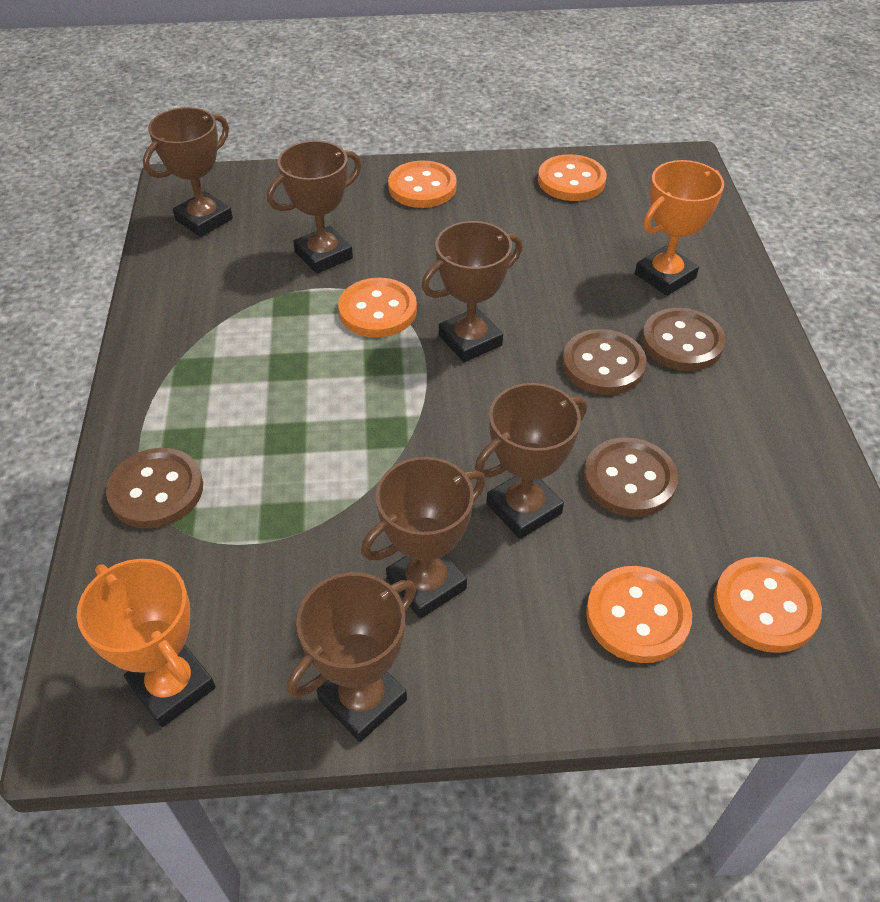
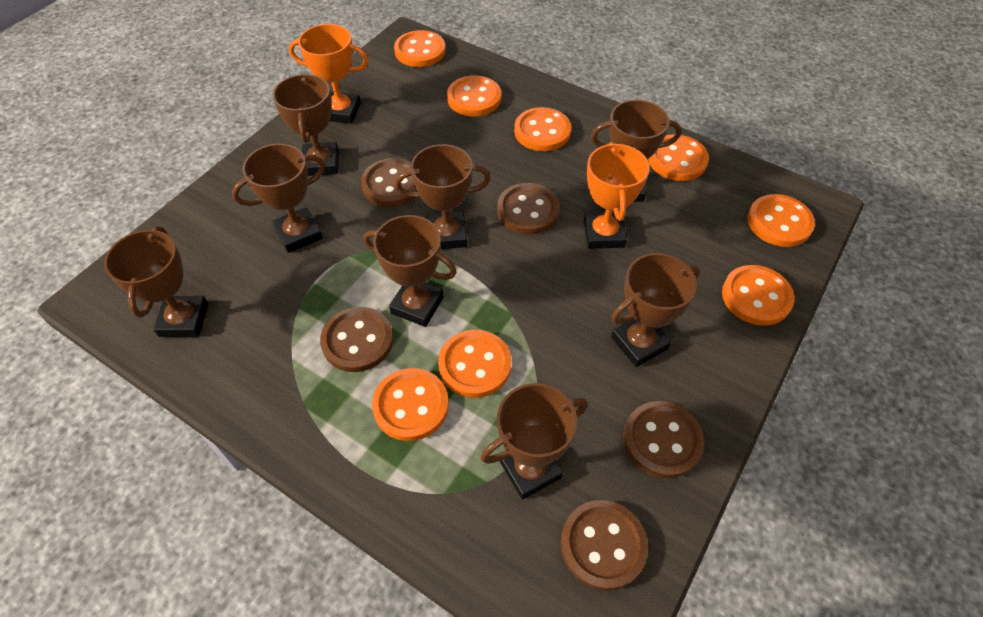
brown button: [106,448,203,529] [562,329,647,395] [584,437,678,517] [642,308,726,371] = 4 -> [320,307,393,372] [361,158,418,207] [497,183,560,234] [561,500,648,590] [623,401,704,478] = 5
brown trophy: [143,107,233,237] [267,140,361,274] [287,572,416,742] [361,457,486,619] [421,221,522,362] [475,383,587,539] = 6 -> [104,226,208,337] [232,144,325,253] [273,74,339,176] [364,215,457,327] [395,144,491,249] [480,383,588,499] [591,100,682,202] [611,253,700,367] = 8
orange button: [338,278,417,338] [388,160,457,208] [538,154,607,201] [586,566,692,663] [714,557,822,653] = 5 -> [372,368,449,441] [394,30,445,67] [438,330,511,398] [447,76,501,116] [514,107,571,151] [648,134,709,181] [722,265,795,326] [747,194,815,247] = 8

